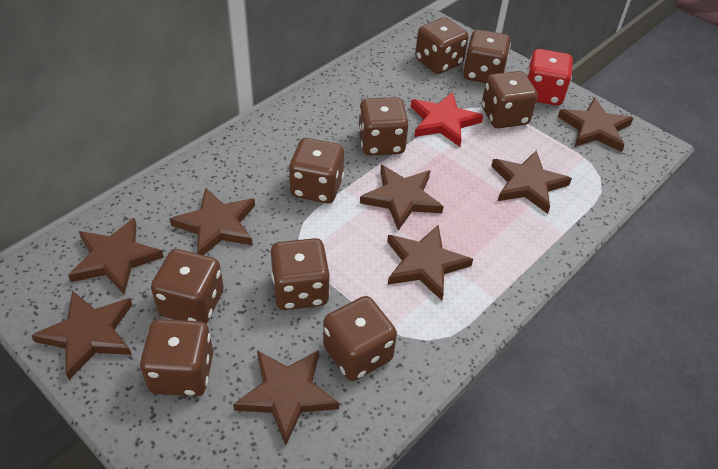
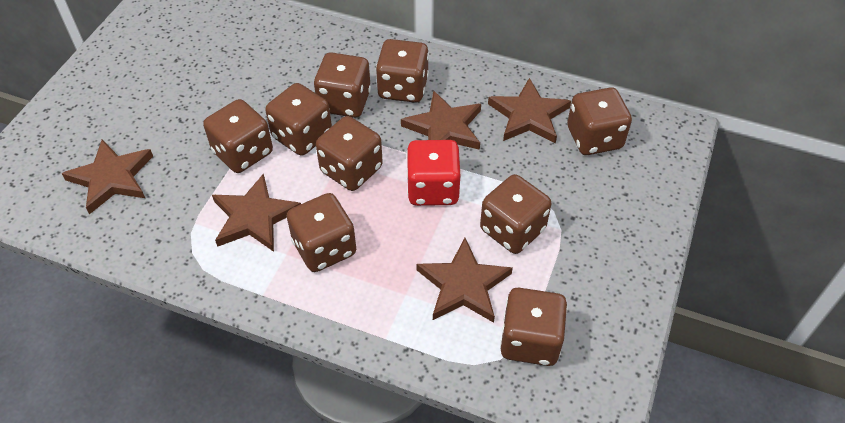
brown star: [31,291,132,380] [68,218,164,294] [170,187,255,255] [233,350,339,445] [360,165,444,231] [387,225,473,300] [491,150,572,214] [558,97,633,152] = 8 -> [61,139,153,214] [212,173,301,252] [401,91,481,150] [417,238,513,323] [488,78,571,144] = 5
red star: [411,92,484,147] = 1 -> none = 0

